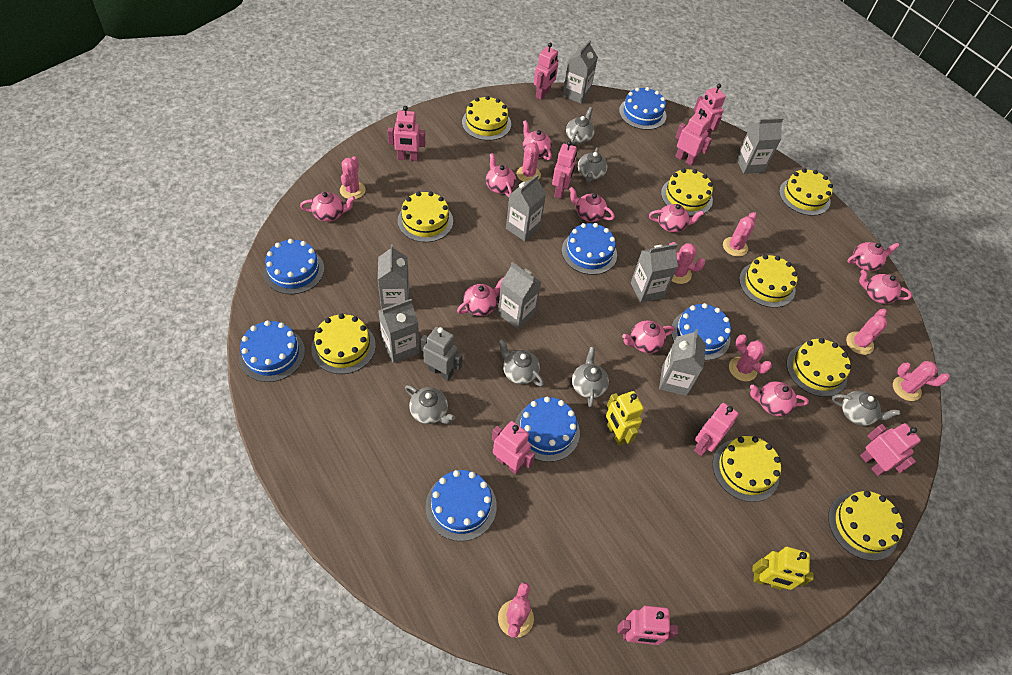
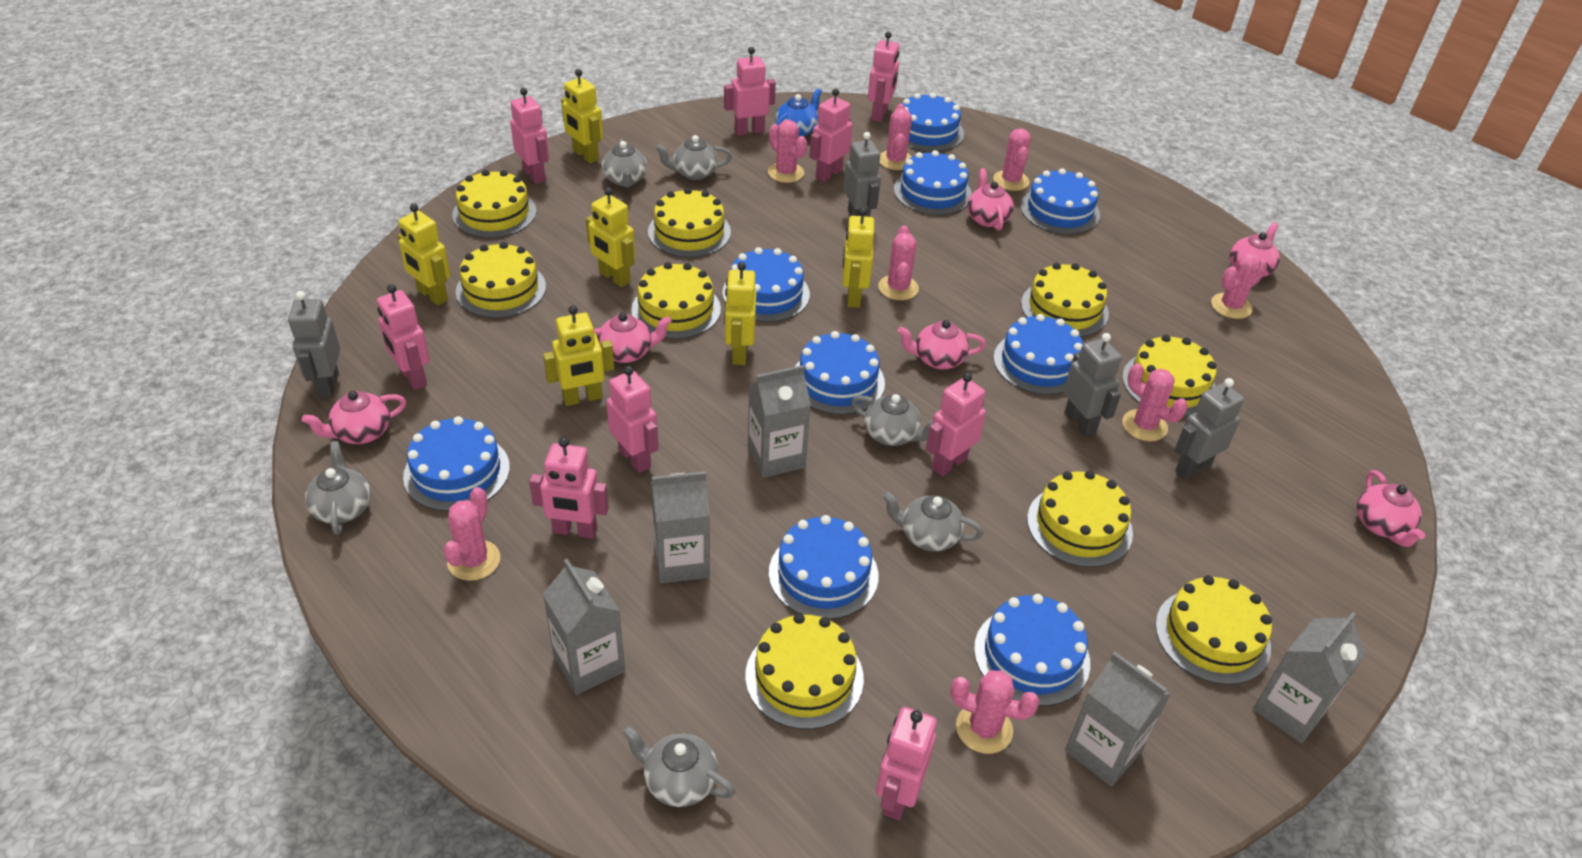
blue cake: [239,320,305,382] [264,239,324,294] [426,470,497,541] [515,397,580,462] [562,223,617,275] [619,87,666,130] [671,303,731,360] = 7 -> [403,416,510,511] [722,247,810,322] [769,515,879,620] [795,331,885,415] [894,150,972,215] [902,93,964,152] [974,594,1090,706] [993,314,1083,395] [1020,168,1100,234] = 9
blue teapot: none = 0 -> [776,88,822,137] = 1
grey carton: [378,244,409,309] [378,299,420,363] [498,262,541,329] [506,175,546,241] [563,40,598,104] [631,244,678,303] [659,329,706,396] [736,118,783,174] = 8 -> [543,559,625,695] [651,471,710,583] [748,365,811,478] [1065,651,1171,786] [1253,612,1367,743] = 5
grey robot: [421,326,463,381] = 1 -> [288,291,340,398] [843,132,881,217] [1063,333,1122,437] [1175,378,1244,479] = 4
pink teapot: [300,192,355,222] [457,277,504,316] [486,153,516,197] [523,120,552,160] [569,187,615,222] [622,320,675,353] [649,204,704,233] [750,381,809,416] [847,242,899,271] [859,270,912,304] = 10 -> [302,391,406,444] [594,313,671,363] [897,320,986,369] [967,168,1014,230] [1229,222,1280,277] [1357,470,1425,547] = 6
yellow robot: [606,391,644,446] [752,547,814,590] = 2 -> [398,204,450,305] [543,305,614,406] [561,69,603,163] [586,187,635,287] [724,262,756,365] [842,208,874,308] = 6

